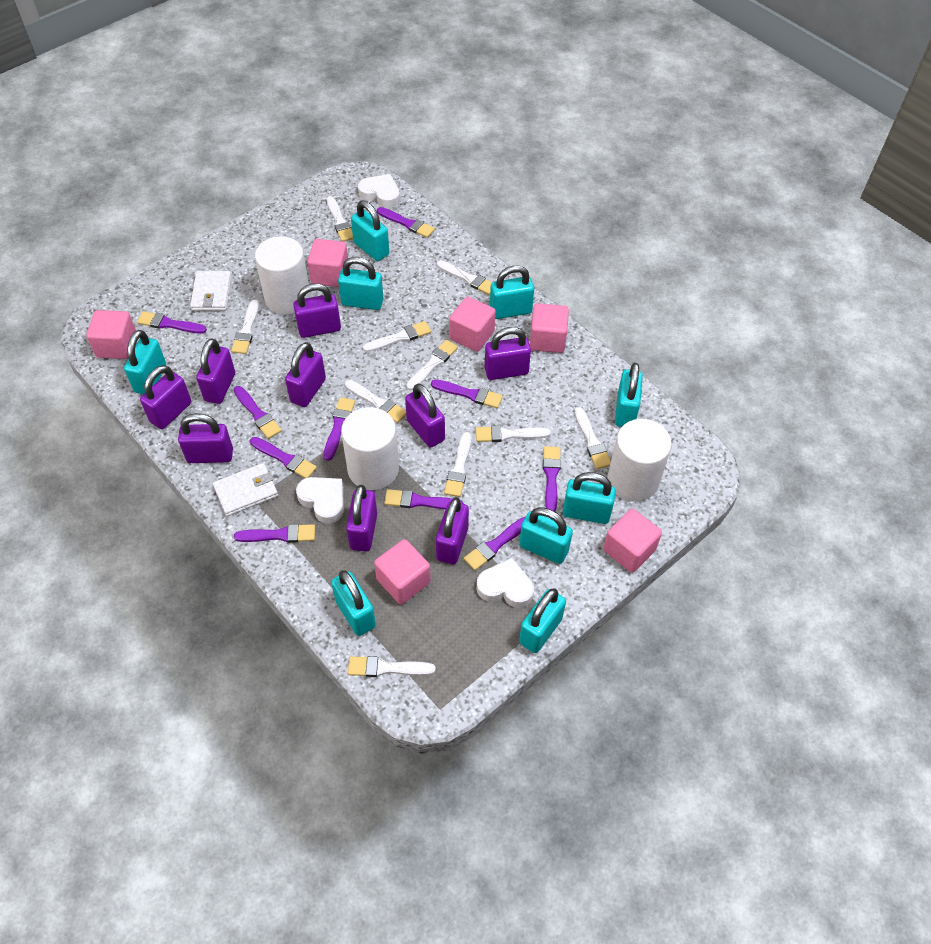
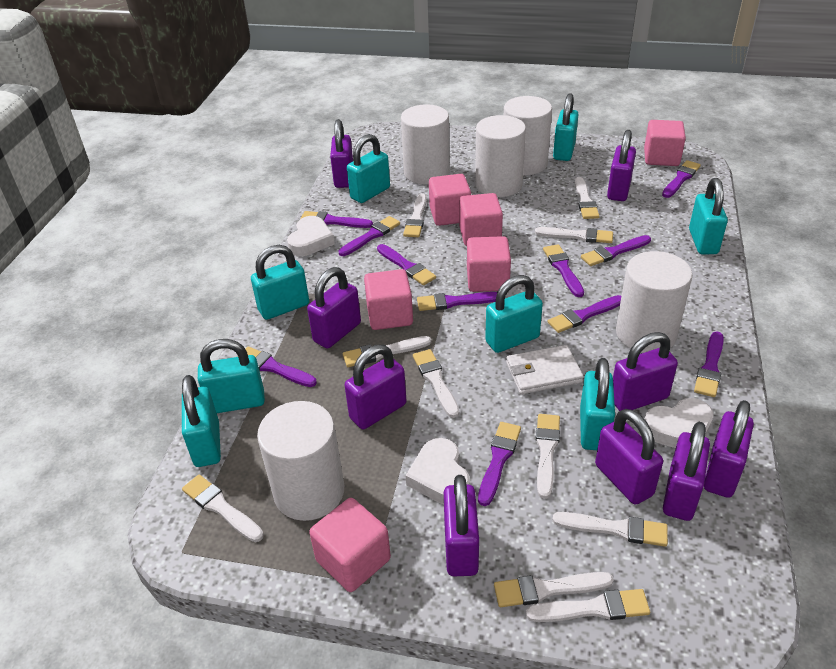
purple brush: [137,311,207,334] [234,386,282,439] [234,524,315,543] [250,437,317,478] [323,397,355,461] [377,207,435,238] [384,489,464,510] [431,379,503,408] [464,517,525,570] [543,446,561,512] = 10 -> [237,347,317,387] [300,211,373,228] [338,216,400,256] [377,244,436,285] [417,292,497,311] [478,422,521,506] [543,244,584,297] [548,295,621,333] [581,235,651,266] [662,160,701,198] [694,331,724,397] = 11
turquoise padlock: [124,330,166,394] [331,570,376,636] [338,257,384,310] [351,201,389,261] [490,265,534,319] [519,507,573,564] [519,588,566,653] [563,472,616,524] [615,363,643,427] = 9 -> [182,375,221,467] [198,339,265,413] [251,245,309,320] [347,134,390,203] [485,275,543,353] [553,93,579,161] [580,358,615,450] [689,178,728,254] = 8
white cylinder: [255,236,311,315] [341,407,399,490] [607,419,672,502] = 3 -> [257,401,344,521] [401,104,450,184] [475,115,526,197] [504,96,552,175] [616,251,692,353] = 5
white wallet: [190,271,231,311] [213,463,278,516] = 2 -> [506,345,584,395] = 1

